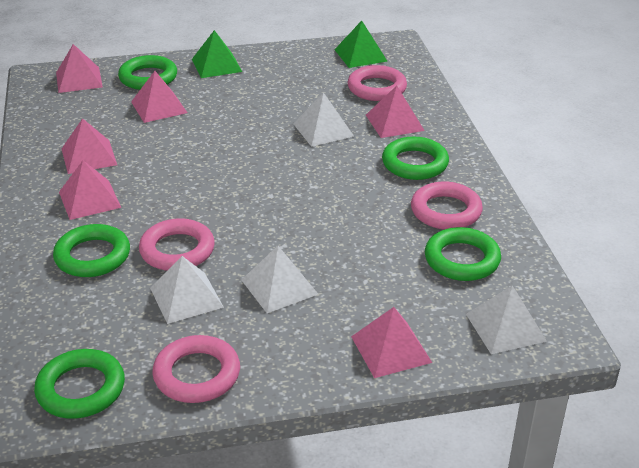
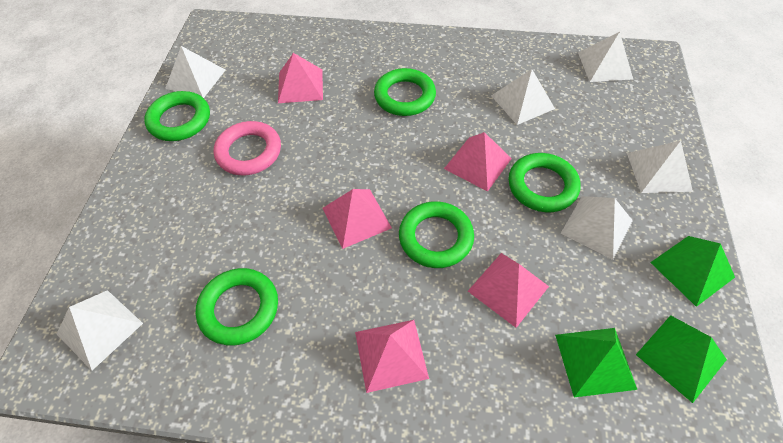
green pyramid: [192,30,242,78] [334,21,387,68] = 2 -> [555,328,637,397] [636,315,727,403] [650,236,735,307] = 3
pink pyramid: [56,44,103,93] [59,161,121,220] [62,118,117,174] [131,71,187,123] [351,307,432,378] [366,86,425,138] = 6 -> [278,53,323,103] [323,189,392,249] [355,320,429,393] [444,132,512,192] [468,253,549,328] = 5
pink ring: [139,218,215,271] [152,335,240,403] [348,65,407,101] [411,181,483,230] = 4 -> [214,121,281,175] = 1
white pyramid: [150,256,224,324] [242,246,318,313] [293,92,354,147] [466,285,547,354] = 4 -> [57,290,143,371] [165,46,225,98] [491,69,555,125] [561,196,633,260] [578,32,633,82] [627,141,693,193] = 6

